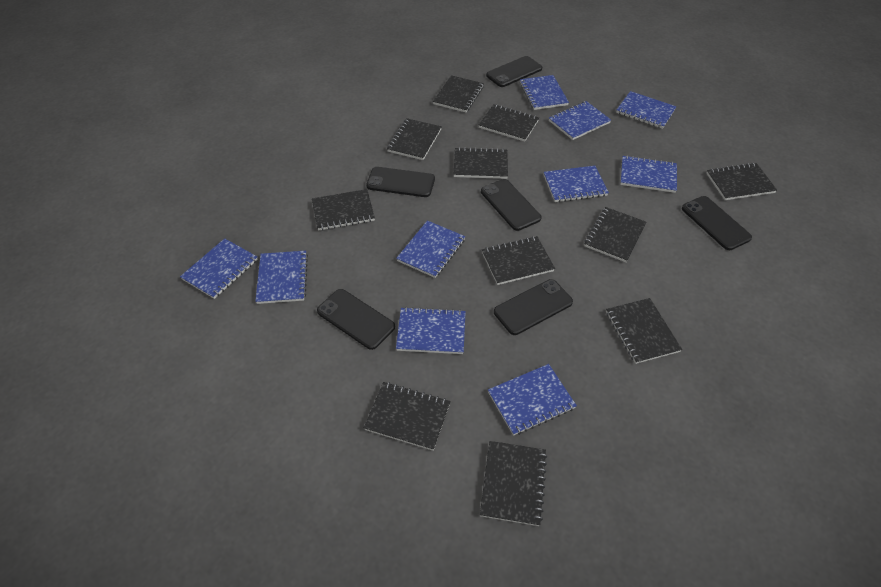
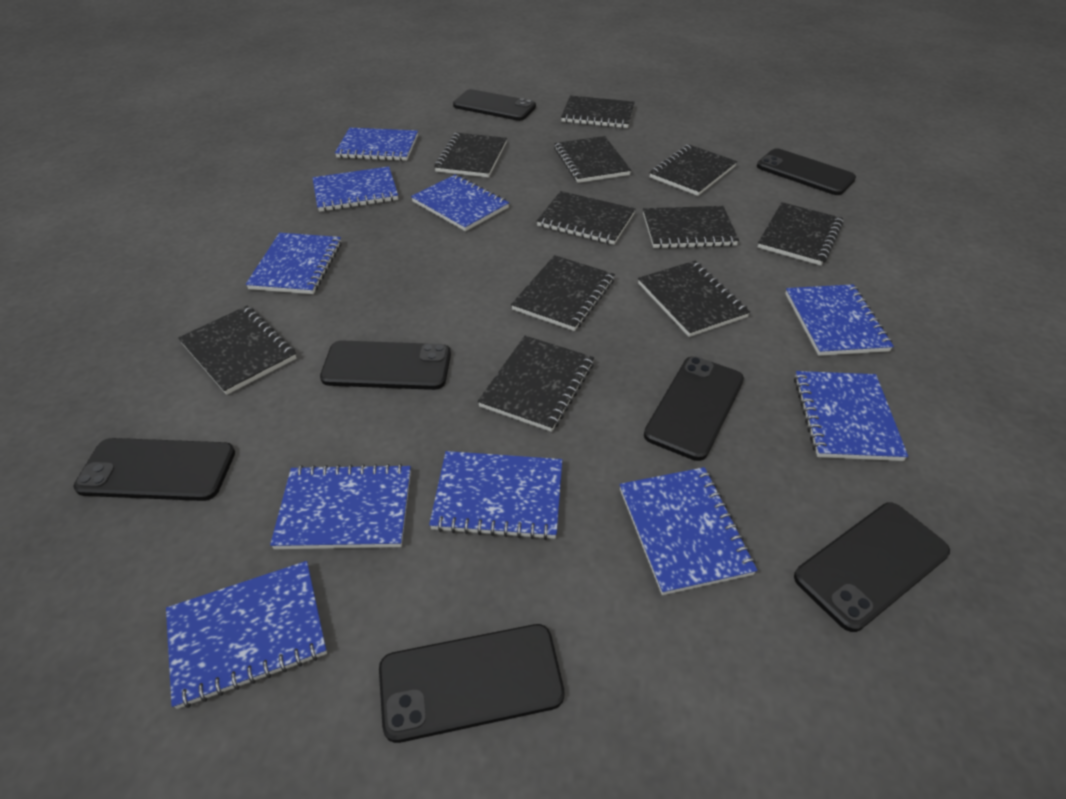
black phone: [317,289,395,350] [366,167,435,197] [481,179,541,231] [486,56,542,87] [494,279,573,335] [682,196,752,250] = 6 -> [74,438,235,501] [320,340,451,390] [379,624,564,743] [453,89,536,121] [644,356,744,461] [757,148,856,195] [794,502,950,632] = 7

